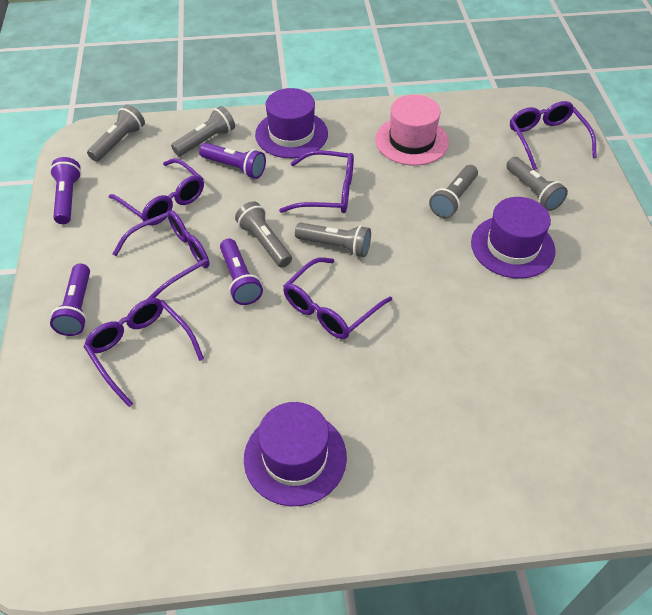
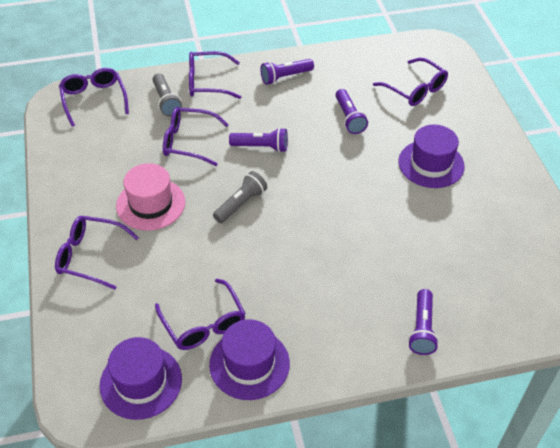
grey flashlight: [87,105,145,162] [171,106,235,156] [235,201,292,268] [295,223,371,257] [429,165,478,218] [506,157,568,211] = 6 -> [152,73,182,116] [213,171,267,223] = 2

